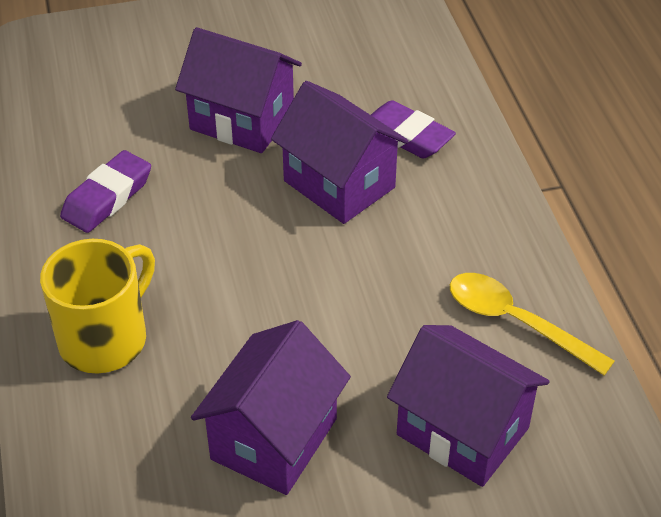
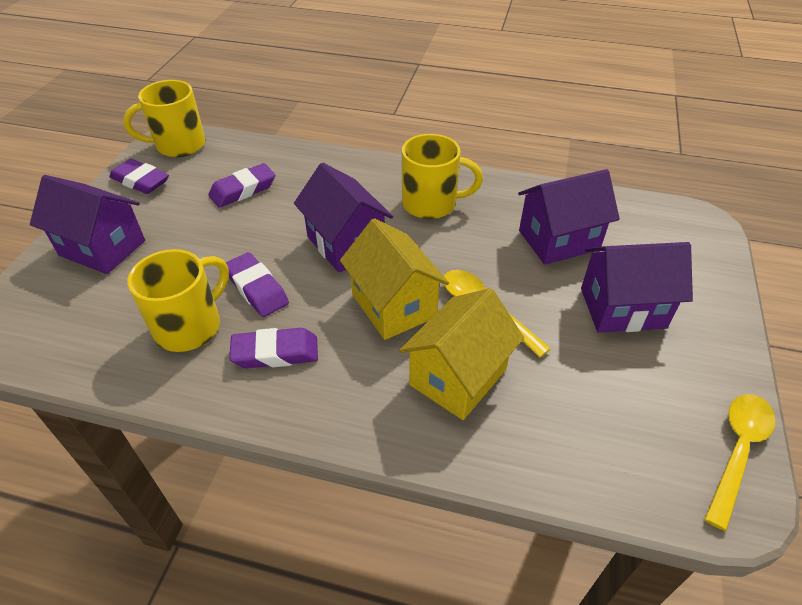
purple eraser: [60,150,151,233] [371,100,456,159] = 2 -> [109,159,169,194] [208,163,275,208] [226,252,289,317] [229,328,318,368] = 4
yellow house: none = 0 -> [340,218,449,340] [399,288,524,420] = 2
yellow mug: [40,239,155,373] = 1 -> [123,80,205,157] [127,249,229,352] [402,134,483,219] = 3
yellow spoon: [450,273,615,376] = 1 -> [444,270,551,358] [704,394,776,531] = 2

